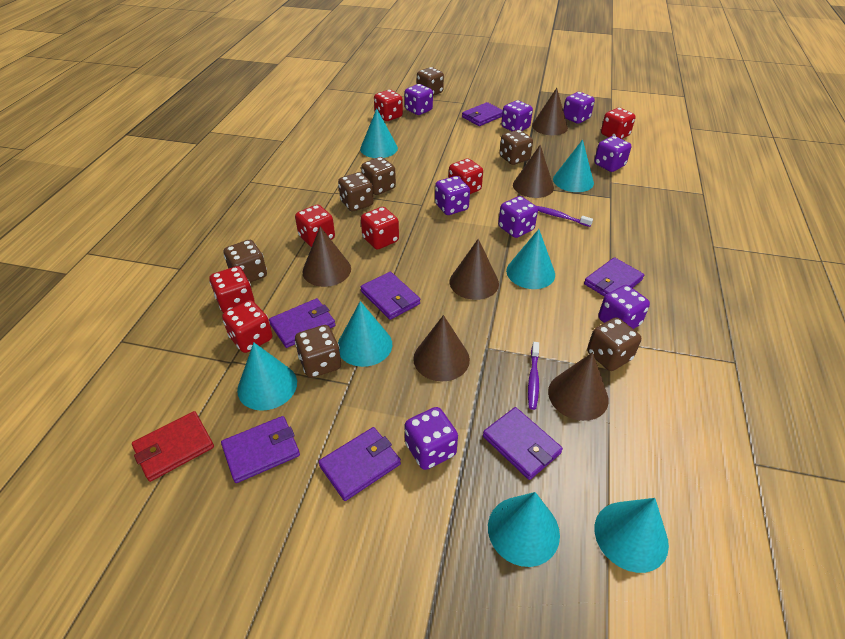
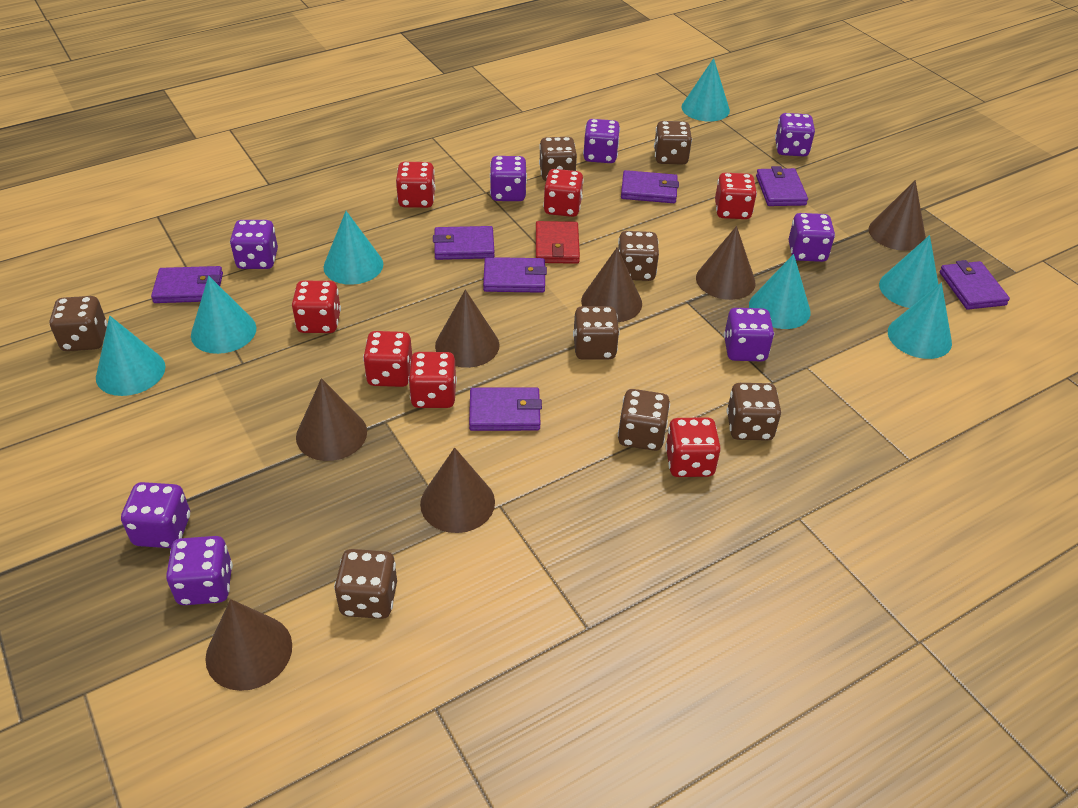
brown cone: [302,227,351,287] [413,315,470,382] [450,239,499,300] [513,145,554,198] [532,88,568,135] [548,352,609,421] = 6 -> [205,599,292,691] [296,378,367,461] [420,448,495,533] [435,290,499,368] [581,247,642,322] [696,226,756,300] [869,180,926,251] = 7
brown dice: [224,240,267,283] [295,325,341,378] [338,172,374,211] [361,157,396,195] [417,67,444,96] [499,130,533,165] [587,317,641,371] = 7 -> [49,296,107,351] [334,549,397,619] [539,137,577,181] [573,306,620,360] [618,231,659,281] [618,389,670,451] [654,121,692,165] [727,383,781,441] = 8
purple toothbrush: [528,342,539,410] [537,206,593,227] = 2 -> none = 0

